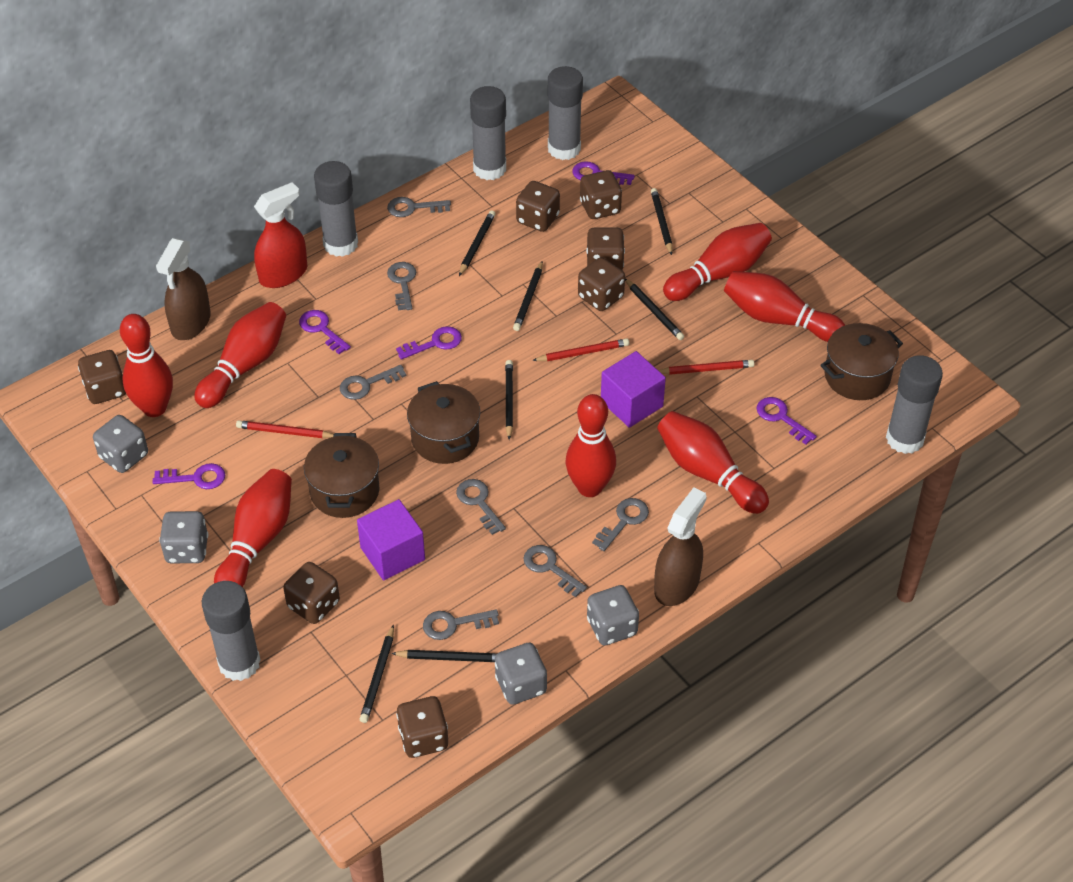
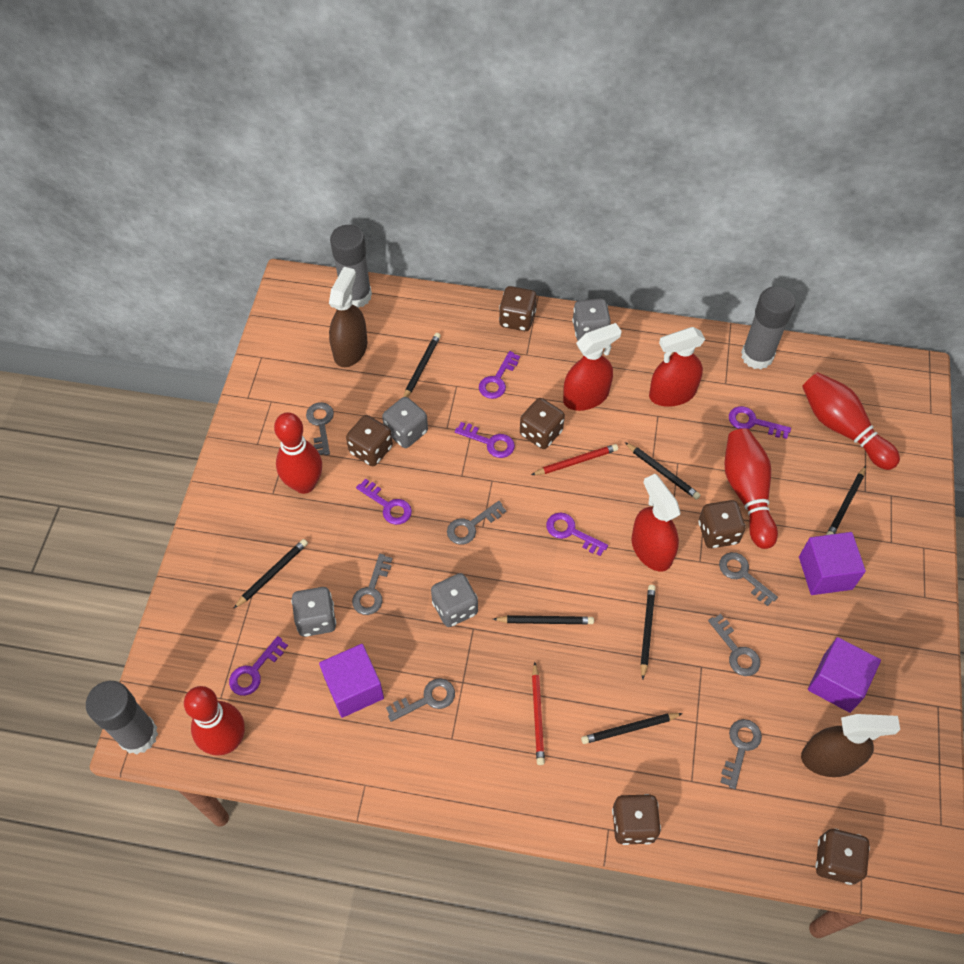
brown dice: [78,350,126,404] [283,562,340,624] [396,696,448,758] [516,181,560,232] [578,257,625,311] [580,170,622,219] [586,228,625,270] = 7 -> [346,415,393,467] [499,286,537,331] [520,398,565,449] [612,794,661,845] [698,500,745,548] [815,829,870,885] = 6
brown pot: [304,433,379,518] [407,381,480,464] [820,323,903,400] = 3 -> none = 0
grey glue stick: [202,581,260,681] [314,161,358,257] [470,86,506,180] [548,66,583,160] [886,355,943,454] = 5 -> [86,681,158,755] [330,225,372,308] [741,286,795,369] = 3
purple cube: [357,499,425,580] [601,351,666,428] = 2 -> [319,644,384,718] [799,532,866,595] [808,637,881,713] = 3
purple key: [153,463,225,489] [299,310,351,354] [396,326,462,360] [572,161,635,185] [756,397,817,445] = 5 -> [229,636,288,696] [356,479,412,525] [455,422,515,458] [479,351,520,399] [546,513,608,556] [729,406,791,439] = 6
red bowling pin: [120,314,173,417] [194,302,286,408] [214,469,292,587] [566,394,616,497] [657,411,769,514] [663,223,772,301] [724,271,845,342] = 7 -> [184,686,245,756] [274,412,322,494] [725,428,778,549] [802,372,900,470] = 4
red pencil: [236,420,334,438] [532,338,629,361] [658,360,754,375] = 3 -> [531,444,618,475] [532,662,545,765] = 2
red spray bottle: [254,182,307,288] = 1 -> [563,323,622,411] [632,474,681,571] [649,327,705,407] = 3

